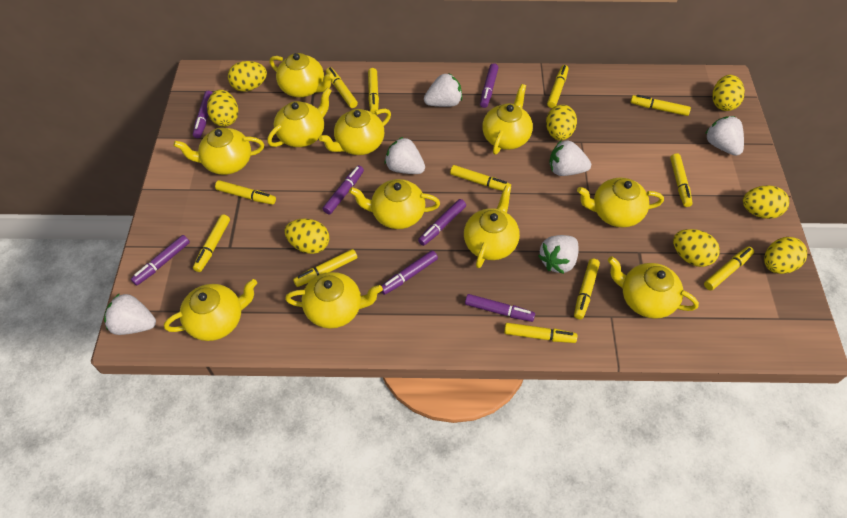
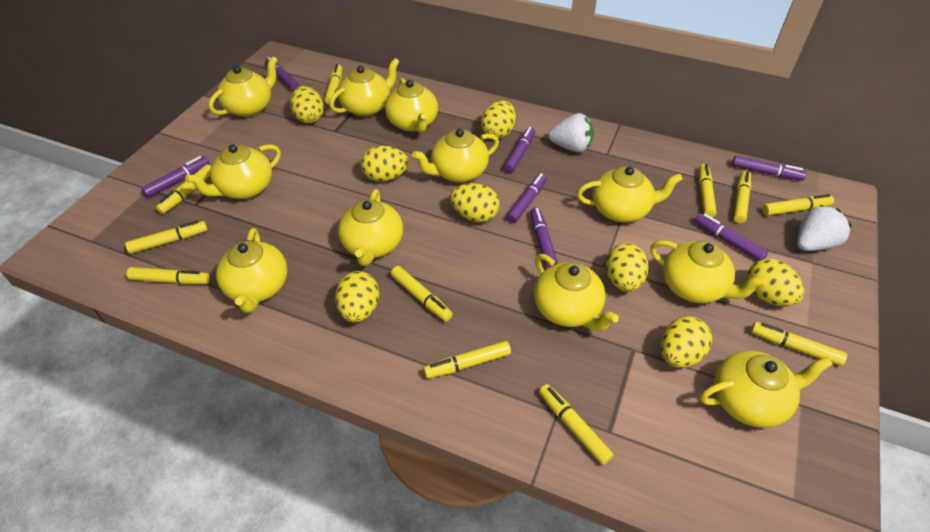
white strawberry: [104,293,156,335] [385,137,425,174] [424,73,462,107] [538,235,579,274] [549,140,591,176] [705,116,744,156] = 6 -> [548,113,594,153] [797,205,852,251] = 2
yellow marker: [193,214,230,272] [215,180,276,205] [293,249,357,287] [326,67,358,108] [368,68,379,114] [450,165,511,191] [504,323,577,343] [547,65,569,108] [574,259,600,319] [631,95,691,116] [670,153,693,207] [704,247,754,290] = 12 -> [125,221,208,254] [127,267,210,284] [156,164,211,214] [325,64,342,105] [391,266,453,321] [423,341,511,379] [539,384,614,465] [699,164,717,217] [734,170,751,223] [751,322,847,366] [762,194,834,216] = 11

